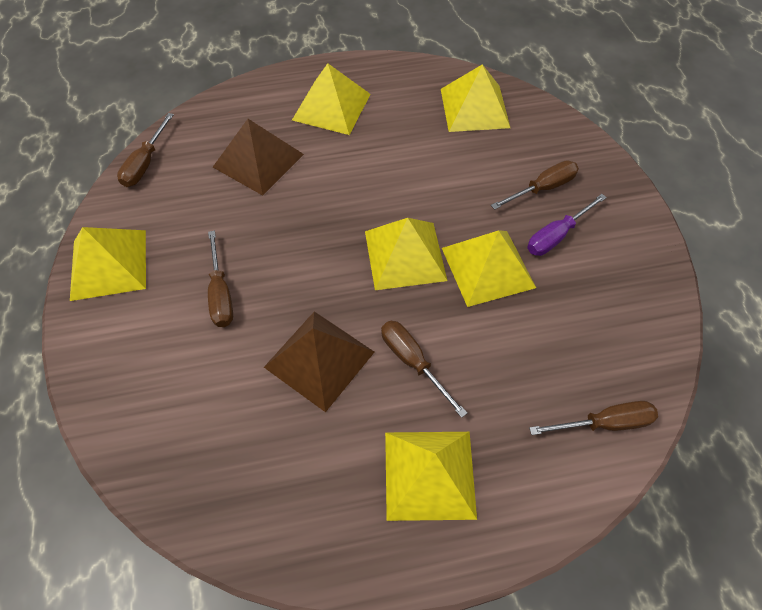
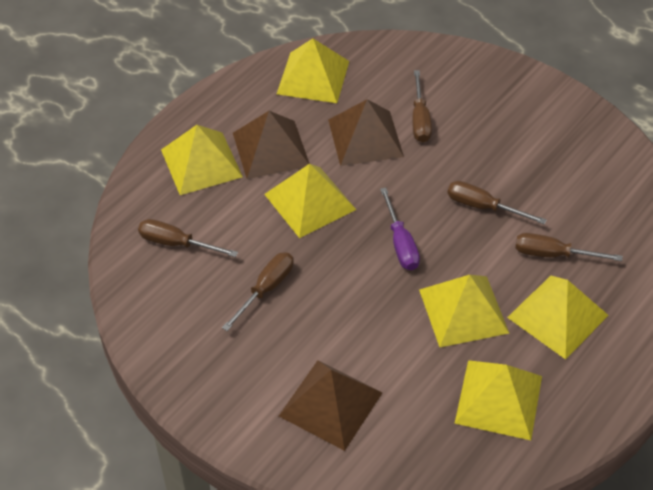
brown pyramid: [213,119,304,196] [264,311,374,412] = 2 -> [233,111,310,179] [279,360,382,451] [328,99,404,166] = 3

